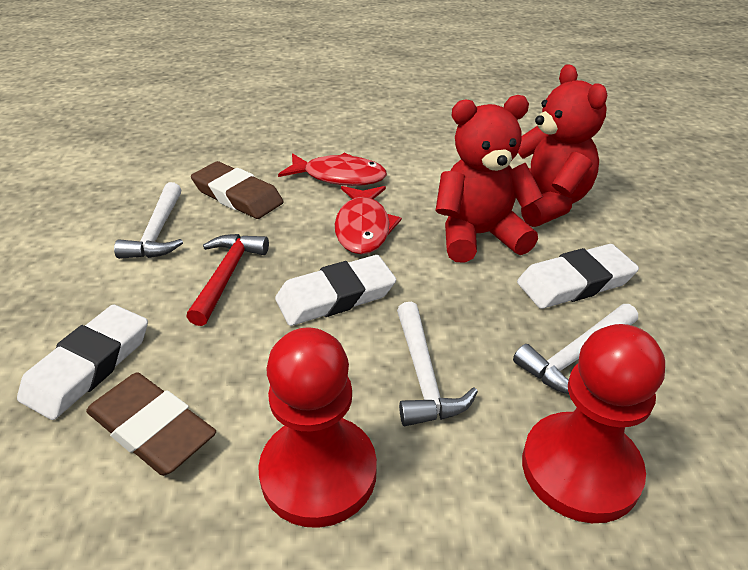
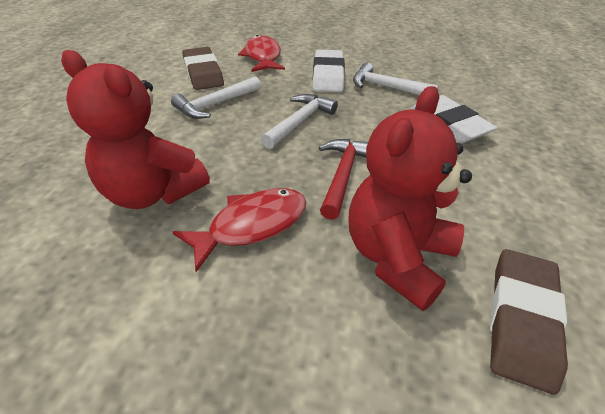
red pawn: [258,327,377,528] [522,324,665,523] = 2 -> none = 0
white eraser: [17,305,148,420] [275,255,396,326] [517,244,639,309] = 3 -> [313,50,345,92] [411,95,498,143] = 2

